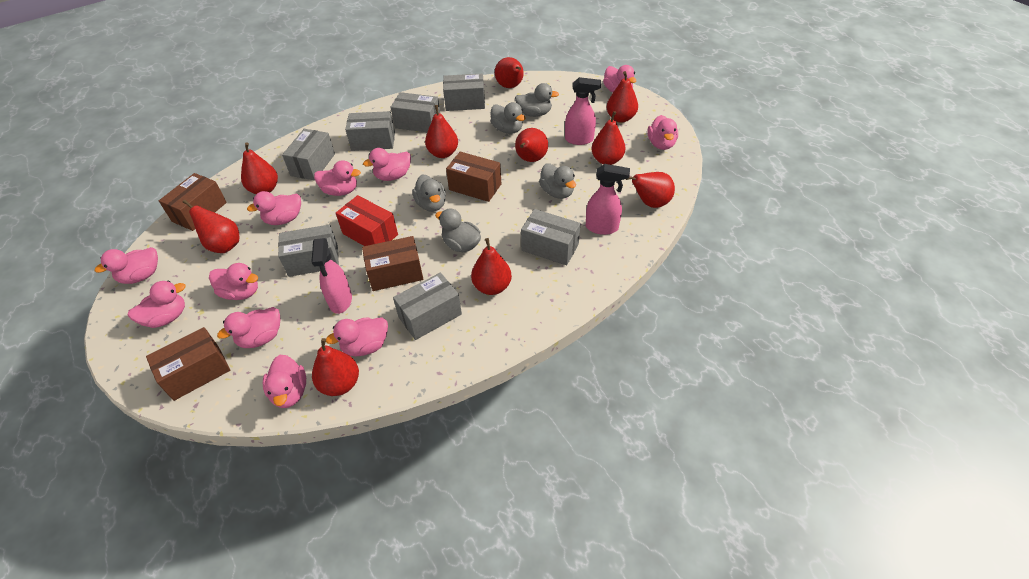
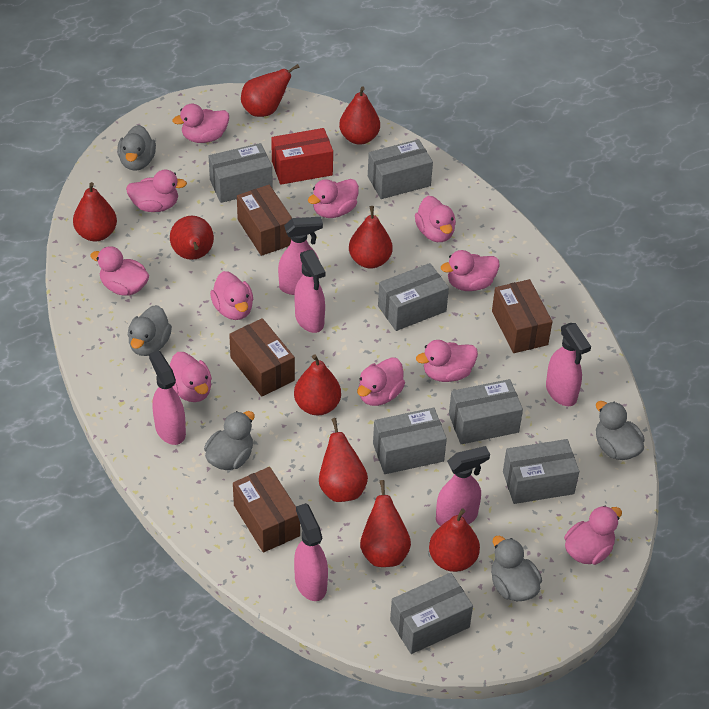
pink spray bottle: [311,238,352,314] [565,77,601,145] [586,164,630,235] = 3 -> [149,350,186,445] [278,217,323,295] [294,250,326,333] [294,503,328,601] [436,446,490,526] [546,323,591,406] = 6
red pear: [183,200,239,253] [241,142,278,194] [312,338,359,396] [425,105,458,158] [471,238,512,295] [495,57,524,88] [515,128,548,162] [592,111,626,165] [607,71,638,123] [626,172,675,208] = 10 -> [73,182,117,242] [170,216,214,260] [241,64,300,117] [294,355,341,415] [319,418,368,502] [339,87,380,145] [349,206,393,269] [360,480,411,567] [429,509,480,572] = 9

